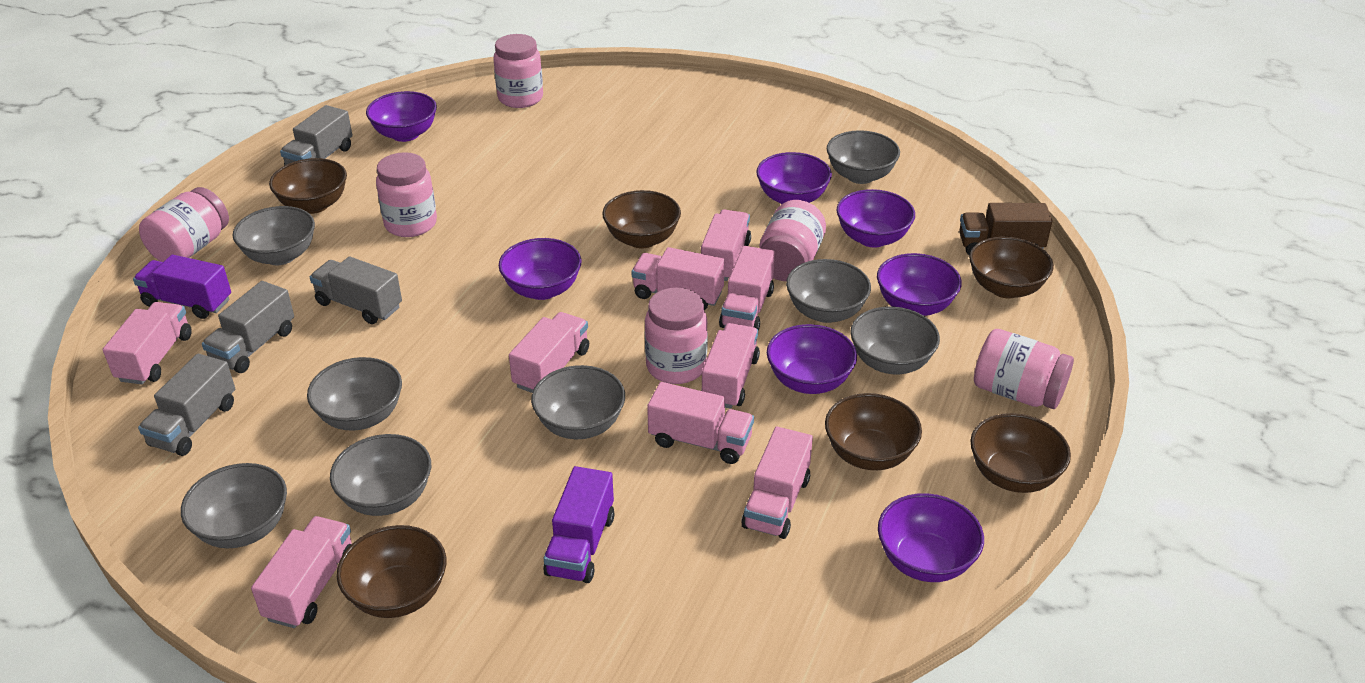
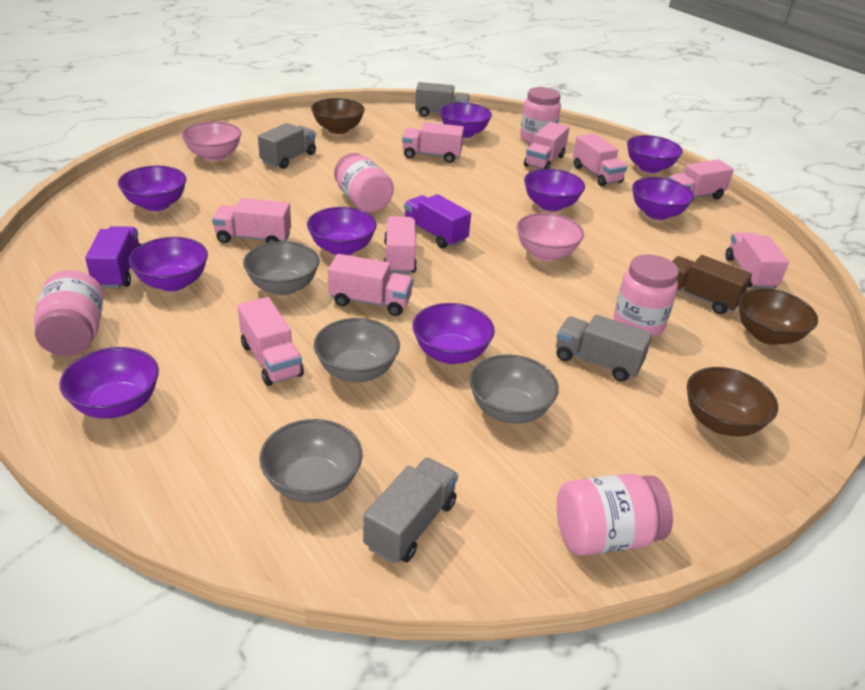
brown bowl: [269,158,347,214] [337,525,446,618] [602,190,681,248] [825,393,922,470] [969,237,1054,298] [970,413,1071,493] = 6 -> [311,98,365,134] [687,367,778,436] [738,288,818,345] = 3
grey bowl: [181,463,287,548] [233,206,315,265] [307,357,402,431] [330,434,431,516] [531,365,625,439] [786,259,871,323] [827,130,900,184] [850,306,940,374] = 8 -> [243,241,319,296] [259,419,362,503] [314,318,400,382] [469,354,559,424] = 4
pink bowl: none = 0 -> [181,121,241,161] [516,213,584,261] = 2
pink jar: [139,187,229,262] [376,152,437,237] [493,34,543,108] [645,288,708,384] [759,200,826,281] [974,329,1074,409] = 6 -> [34,270,104,356] [334,153,394,213] [520,87,561,144] [557,473,673,556] [614,254,679,337] = 5
purple bowl: [366,91,437,142] [499,238,582,300] [756,152,832,204] [767,324,857,394] [837,189,915,248] [877,253,962,316] [878,493,984,582] = 7 -> [60,347,159,419] [118,166,186,211] [129,237,208,291] [307,207,377,255] [412,303,495,364] [440,102,492,138] [524,169,585,212] [627,135,683,173] [632,177,694,220] = 9

